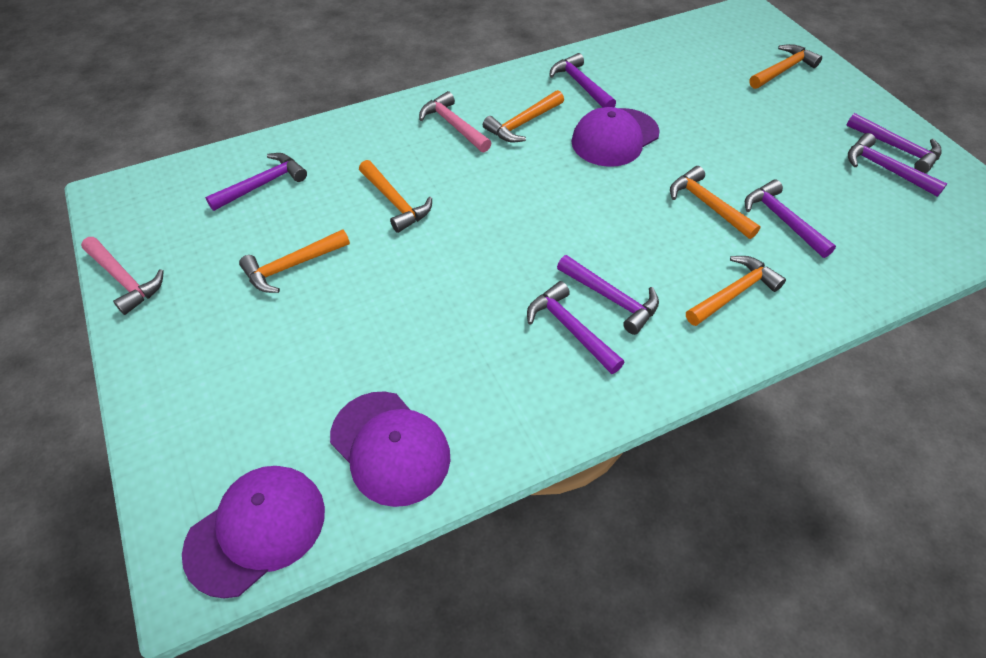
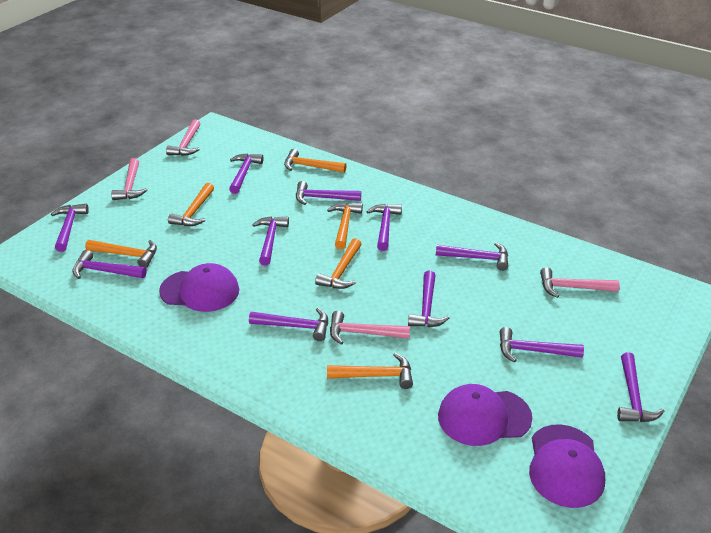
pink hammer: [81,237,164,315] [419,91,491,152] = 2 -> [111,158,147,200] [166,119,200,156] [330,311,410,345] [540,267,619,298] = 4
purple hammer: [205,153,307,211] [527,281,624,374] [549,53,616,107] [557,255,659,335] [745,180,836,258] [846,113,941,173] [848,133,947,197] = 7 -> [51,204,89,252] [72,250,147,279] [229,153,263,194] [249,308,328,341] [252,216,289,265] [296,181,361,205] [366,204,402,251] [408,270,449,327] [436,242,508,271] [500,327,584,363] [617,352,665,422] = 11

